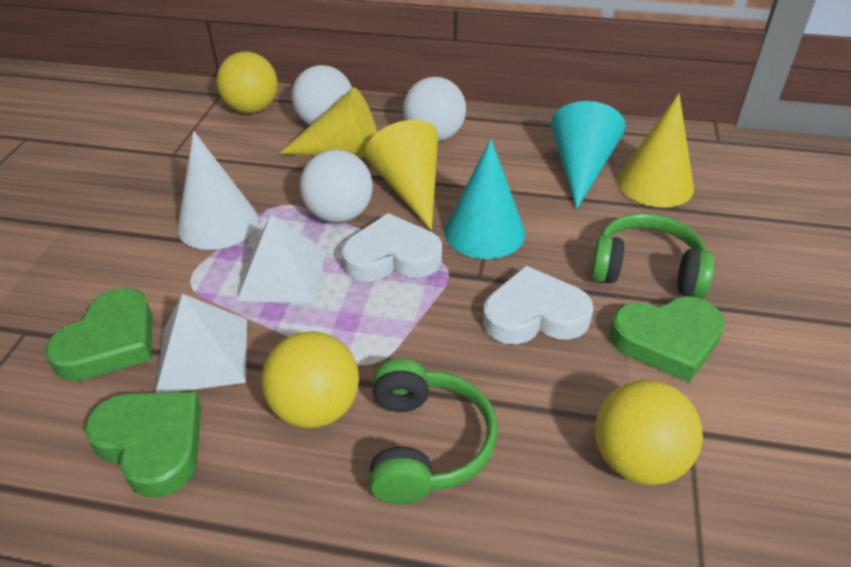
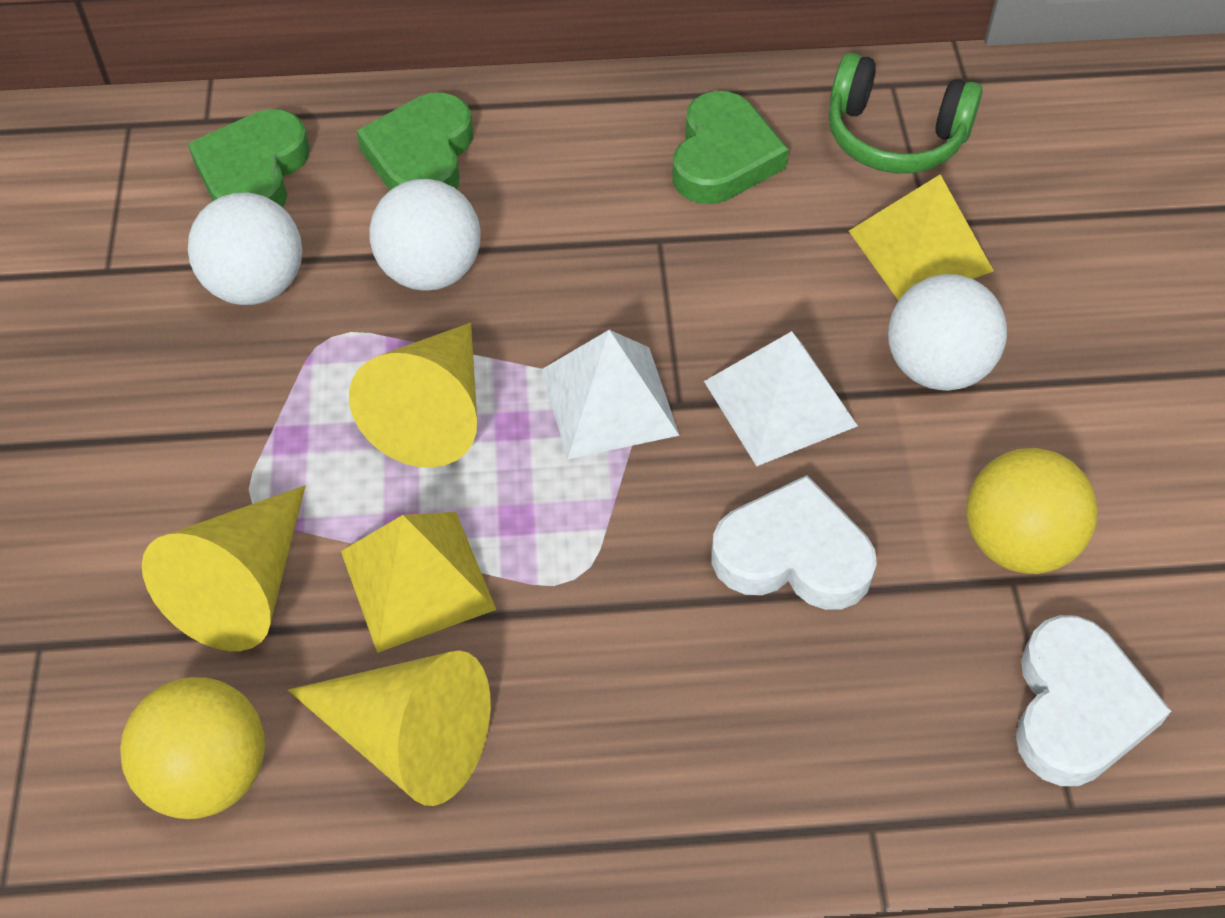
green headphones: [369,358,498,504] [591,213,715,298] = 2 -> [829,53,983,173] = 1
turquoise cone: [444,139,525,259] [551,101,626,209] = 2 -> none = 0
white cone: [177,131,259,250] = 1 -> none = 0
yellow ball: [217,51,278,113] [262,331,359,428] [595,380,703,485] = 3 -> [120,677,265,819] [966,448,1098,574] = 2
yellow pyramid: none = 0 -> [341,512,496,653] [849,174,994,301] = 2

